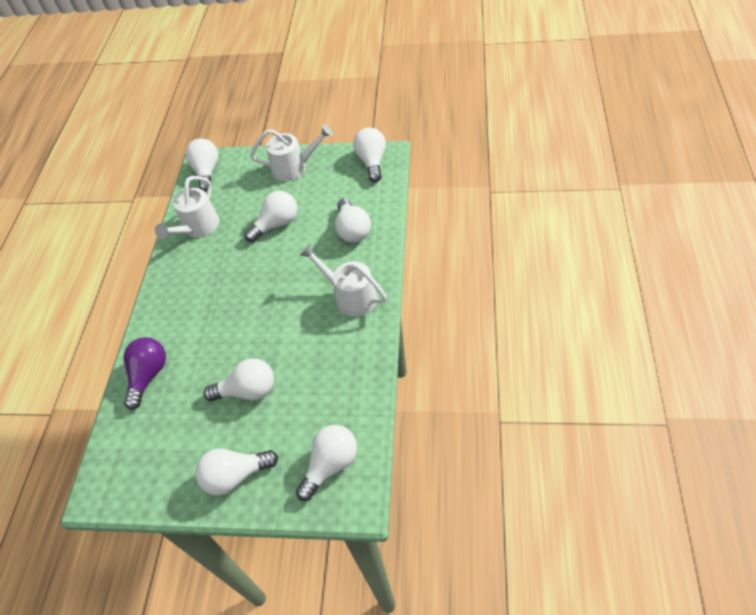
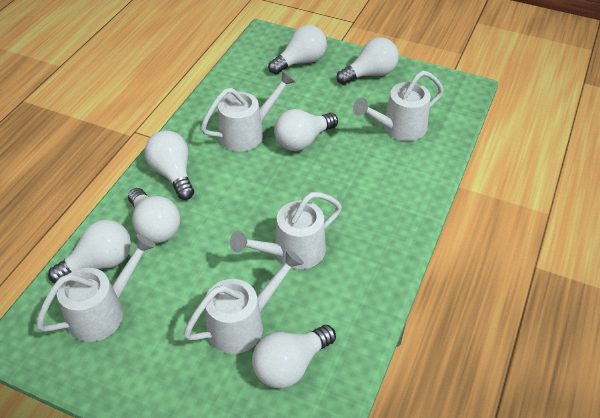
purple light bulb: [124,337,166,410] = 1 -> none = 0
white watering can: [155,176,219,239] [250,124,333,181] [299,244,387,317] = 3 -> [36,234,156,342] [183,249,304,354] [201,70,296,151] [230,192,342,269] [353,71,444,141] = 5

